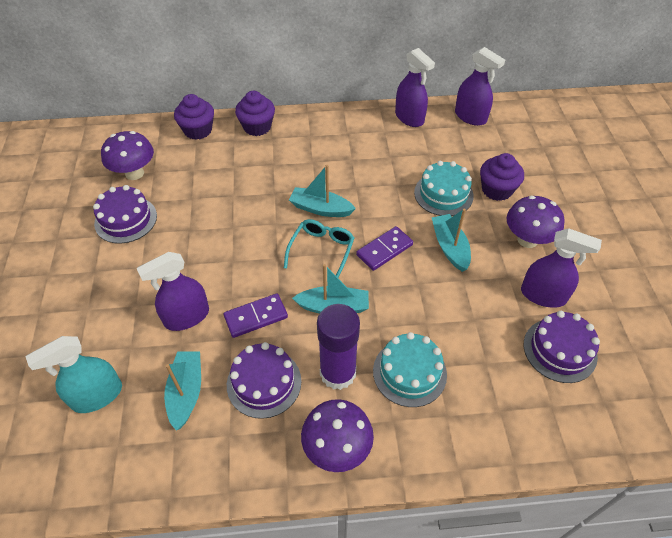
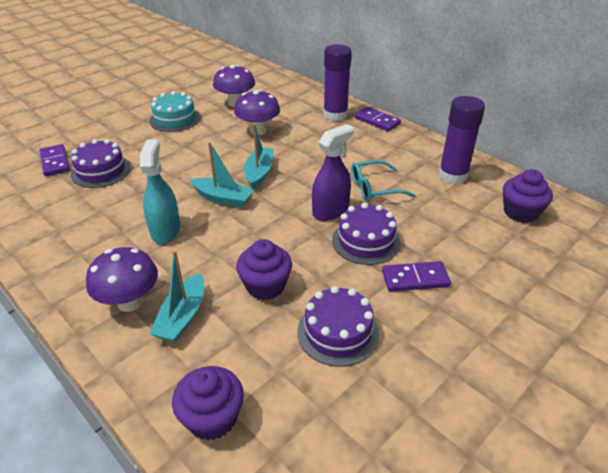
purple domino: [223,293,288,338] [356,226,413,271] = 2 -> [39,144,70,176] [355,107,401,131] [382,261,451,292] = 3
purple glue stick: [317,304,360,390] = 1 -> [323,44,352,121] [438,96,485,184] = 2
purple spray bottle: [136,252,209,331] [395,48,435,127] [455,47,505,126] [521,228,602,308] = 4 -> [312,124,354,221] = 1
turquoise boat: [164,351,201,430] [289,165,356,217] [292,264,369,314] [432,209,471,272] = 4 -> [150,250,204,342] [190,142,254,208] [244,123,274,189] = 3
turquoise cake: [373,332,447,407] [414,161,474,216] = 2 -> [149,91,200,132] = 1

